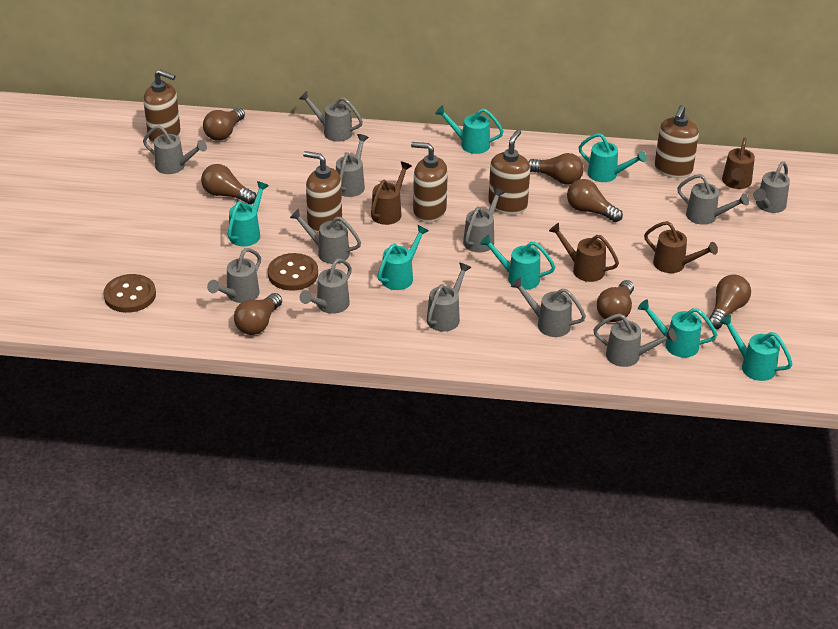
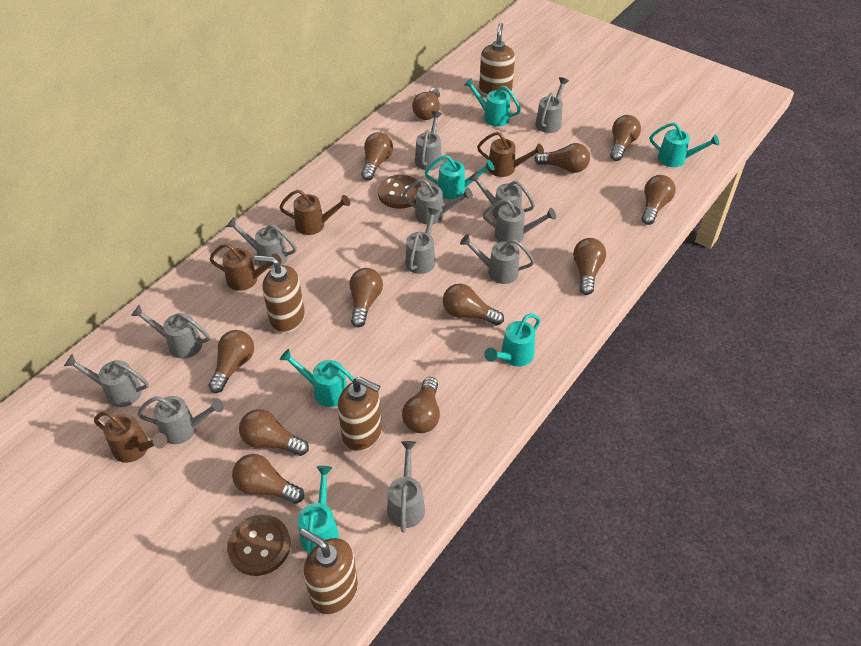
brown light bulb: [201,164,257,204] [203,108,245,141] [234,293,282,335] [528,153,584,185] [567,179,623,222] [597,280,634,322] [709,274,751,329] = 7 -> [208,330,254,393] [232,454,304,504] [239,409,309,456] [350,268,383,327] [361,132,393,181] [402,377,440,433] [412,88,440,120] [443,283,504,326] [534,143,590,173] [573,238,606,295] [610,115,641,161] [642,175,676,225] = 12
brown soap dispenser: [143,70,181,144] [303,151,342,233] [411,142,448,222] [488,130,530,214] [655,105,699,178] = 5 -> [254,255,305,333] [300,528,358,615] [338,377,382,452] [479,23,515,96] = 4
turquoise watering can: [227,181,269,247] [378,225,429,290] [435,105,504,154] [480,235,555,290] [579,133,647,182] [638,299,717,358] [719,315,793,381] = 7 -> [280,349,355,407] [298,466,339,556] [425,155,494,200] [464,78,521,126] [484,314,540,366] [650,122,719,167] = 6

